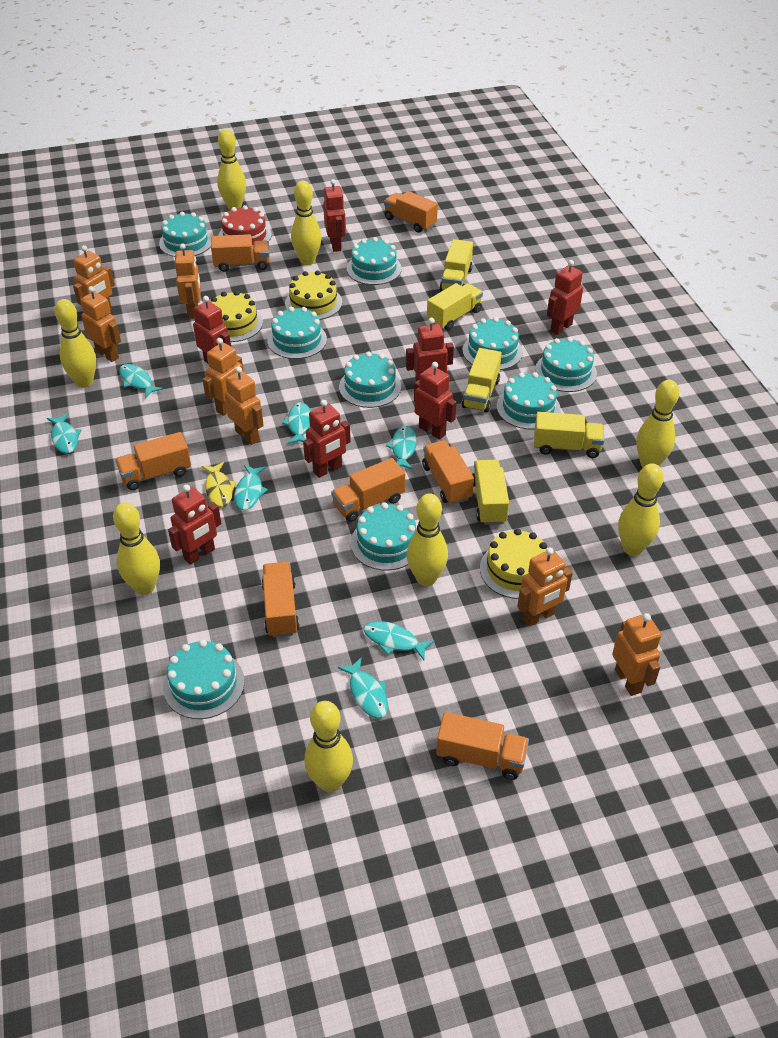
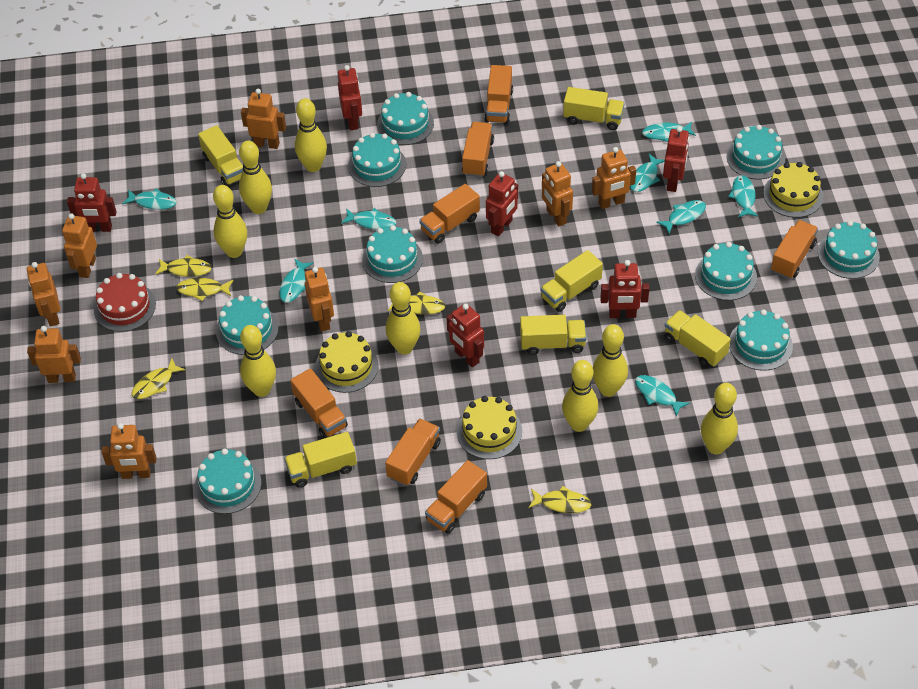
orange robot: [73,245,115,310] [80,286,121,362] [175,243,201,319] [202,338,244,416] [224,366,264,445] [517,547,573,626] [612,613,661,696] = 7 -> [27,262,60,326] [27,326,81,383] [62,213,97,278] [101,423,157,479] [241,89,286,149] [305,267,334,332] [542,161,573,226] [592,147,636,209] = 8
red robot: [168,485,221,565] [193,296,231,363] [303,400,351,478] [323,179,346,252] [406,318,454,382] [414,362,457,440] [547,260,583,335] = 7 -> [67,173,117,232] [338,65,362,130] [447,303,484,367] [486,171,518,236] [600,260,650,318] [663,126,689,192] = 6
turquoise fish: [47,413,81,454] [119,364,163,398] [234,465,268,510] [282,402,311,444] [338,657,388,718] [363,621,434,660] [386,426,417,470] = 7 -> [122,188,177,210] [279,258,313,303] [341,208,396,230] [630,154,665,192] [635,375,690,417] [642,122,696,142] [656,200,706,234] [728,175,758,217] = 8
yellow fish: [202,462,236,507] = 1 -> [131,358,185,399] [155,255,212,277] [176,278,233,301] [388,291,445,315] [529,486,592,513] = 5
yellow truck: [427,283,483,330] [439,239,473,292] [461,348,502,413] [472,460,509,525] [534,412,604,458] = 5 -> [198,125,243,186] [284,432,357,488] [520,315,586,355] [540,250,603,312] [563,87,625,130] [665,310,731,367] = 6

